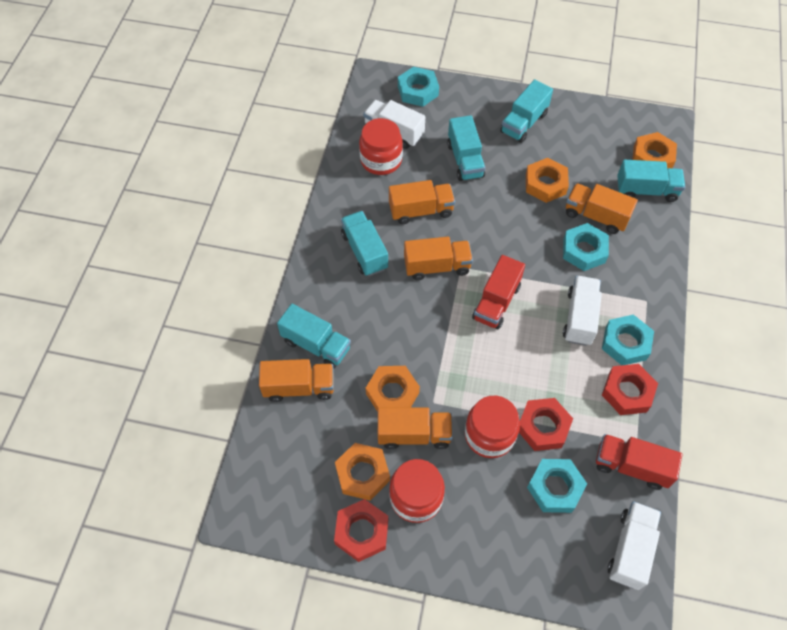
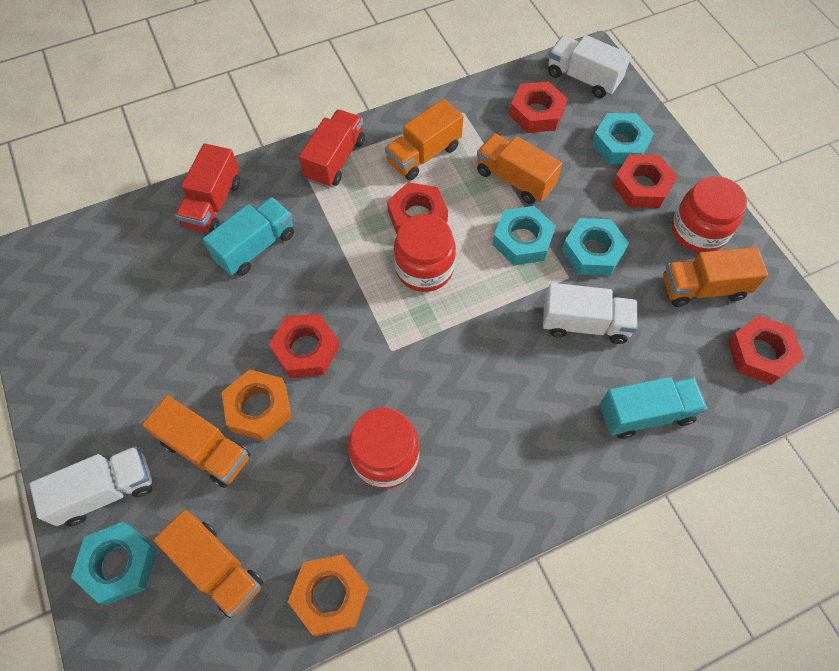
orange nut: [335,443,390,501] [366,366,420,412] [526,158,569,203] [632,132,677,168] = 4 -> [222,369,292,441] [288,554,369,636] = 2
red nut: [334,499,388,562] [519,398,573,451] [602,364,658,415] = 3 -> [269,314,340,378] [387,182,448,234] [509,82,568,133] [612,154,678,208] [728,315,804,385] = 5
turquoise truck: [277,304,351,369] [341,211,388,276] [447,115,485,181] [500,79,553,143] [617,160,685,202] = 5 -> [203,197,294,276] [600,377,708,439] = 2

